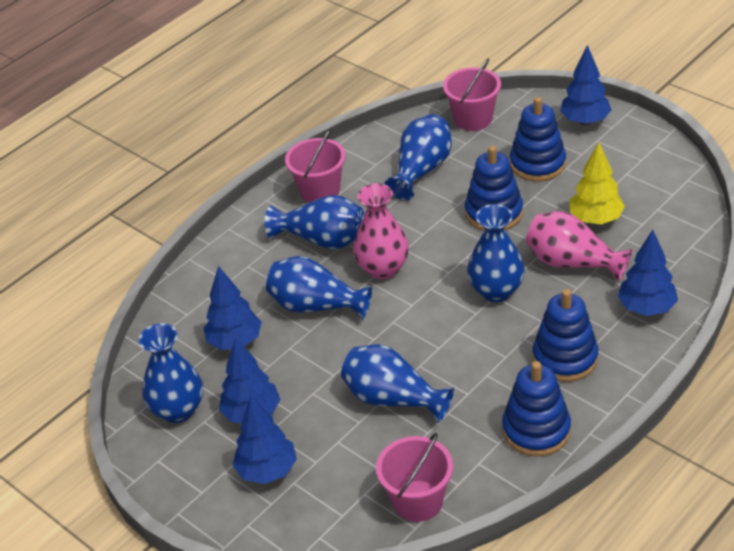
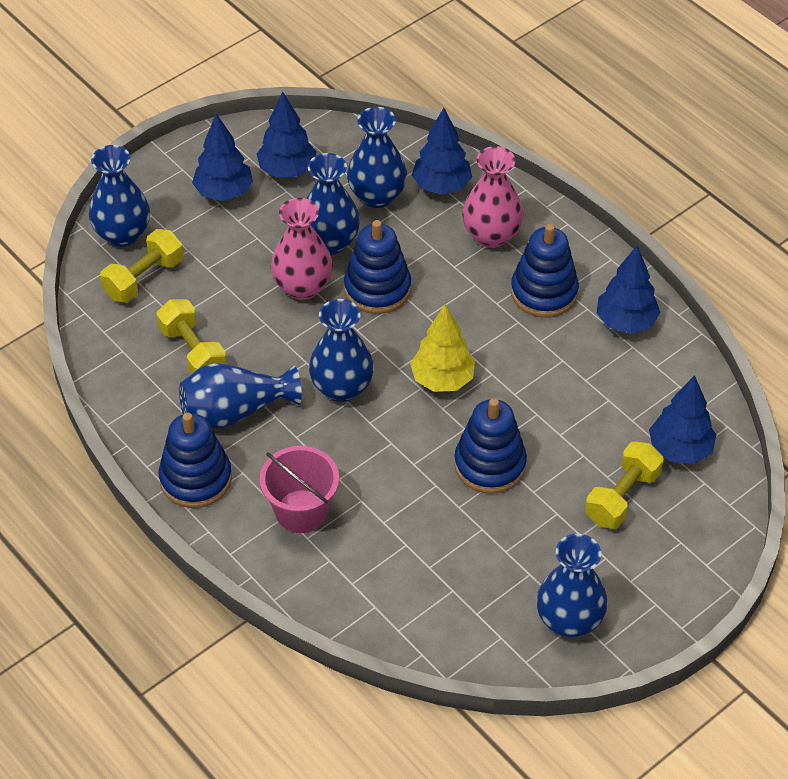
pink bucket: [285,129,346,203] [376,433,453,522] [443,59,501,131] = 3 -> [259,446,339,533] = 1
yellow dumbbell: none = 0 -> [100,229,184,303] [157,299,227,374] [585,441,664,529] = 3

